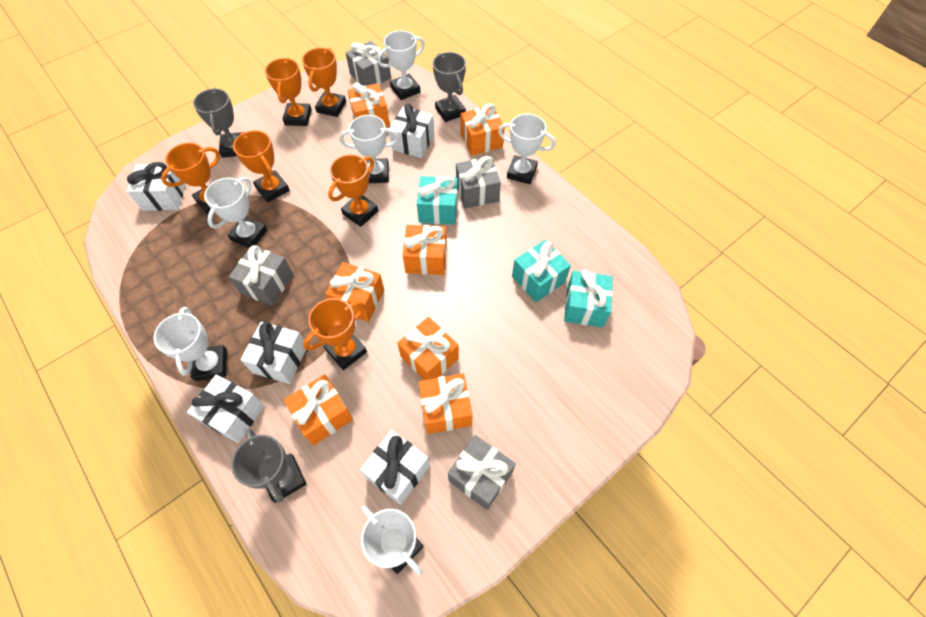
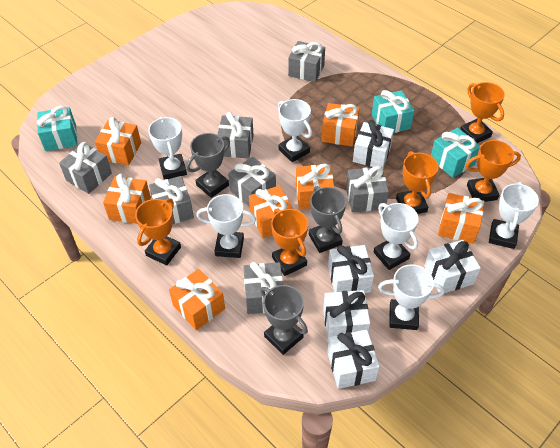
grey gift: [229,245,293,306] [346,41,391,86] [448,435,516,510] [456,156,501,208] = 4 -> [59,142,112,194] [149,176,194,224] [217,112,254,158] [228,157,276,206] [243,262,283,314] [288,41,325,82] [346,166,389,212] = 7
orange trophy: [161,143,220,215] [233,130,290,203] [265,57,312,126] [302,48,346,117] [303,298,367,370] [328,154,378,227] = 6 -> [135,198,181,265] [271,208,308,276] [396,151,439,214] [460,82,505,143] [466,140,521,202] = 5

